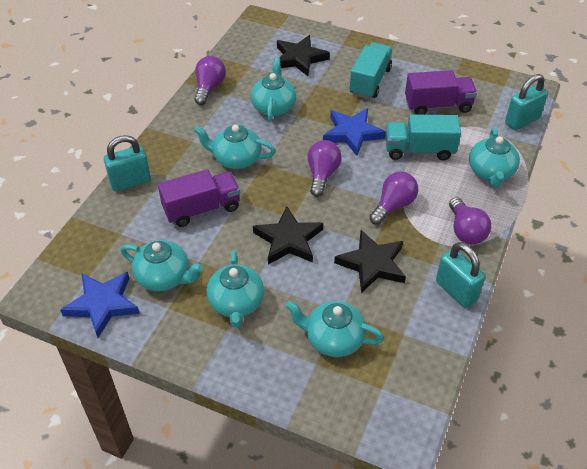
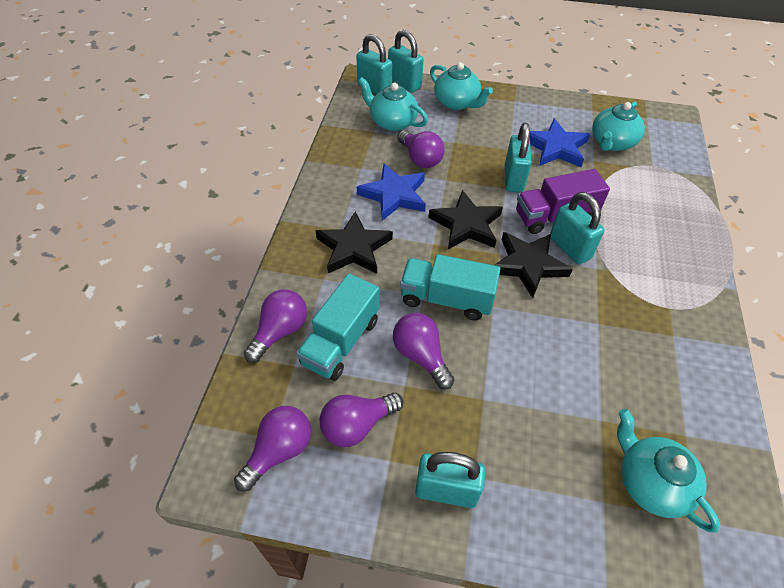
purple light bulb: [195,56,226,105] [308,140,342,197] [369,171,418,225] [449,197,491,244] = 4 -> [234,406,311,491] [244,289,307,363] [320,393,403,447] [393,313,455,389] [397,130,444,168] = 5
purple truck: [158,169,240,227] [405,70,477,115] = 2 -> [516,169,610,234] = 1
turquoise padlock: [104,135,151,191] [436,242,485,308] [505,74,548,130] = 3 -> [356,34,392,94] [388,30,424,92] [415,452,486,508] [505,123,532,192] [550,192,604,264] = 5
turquoise teapot: [120,240,203,291] [194,125,276,169] [206,251,264,328] [251,57,296,122] [285,301,384,357] [469,128,520,187] = 6 -> [358,77,428,131] [430,62,493,110] [592,101,645,151] [617,409,720,533] = 4

